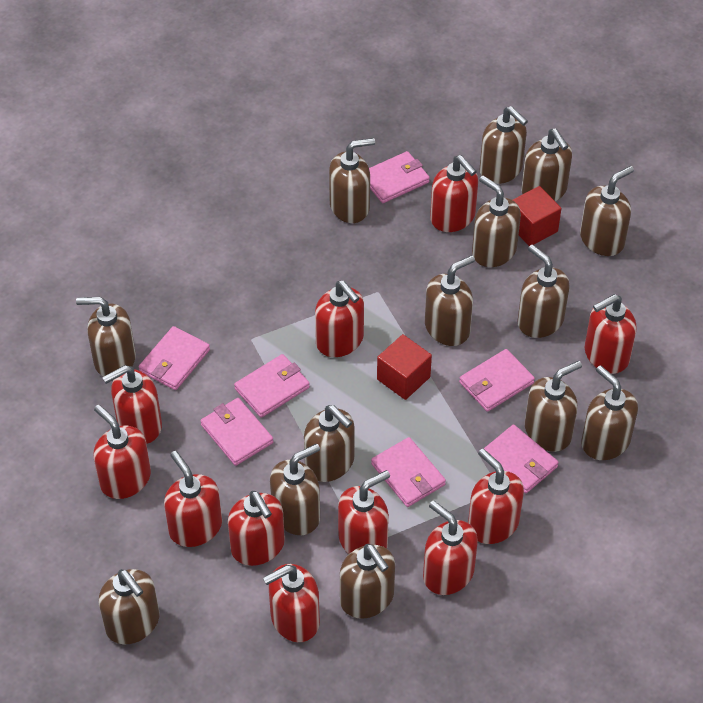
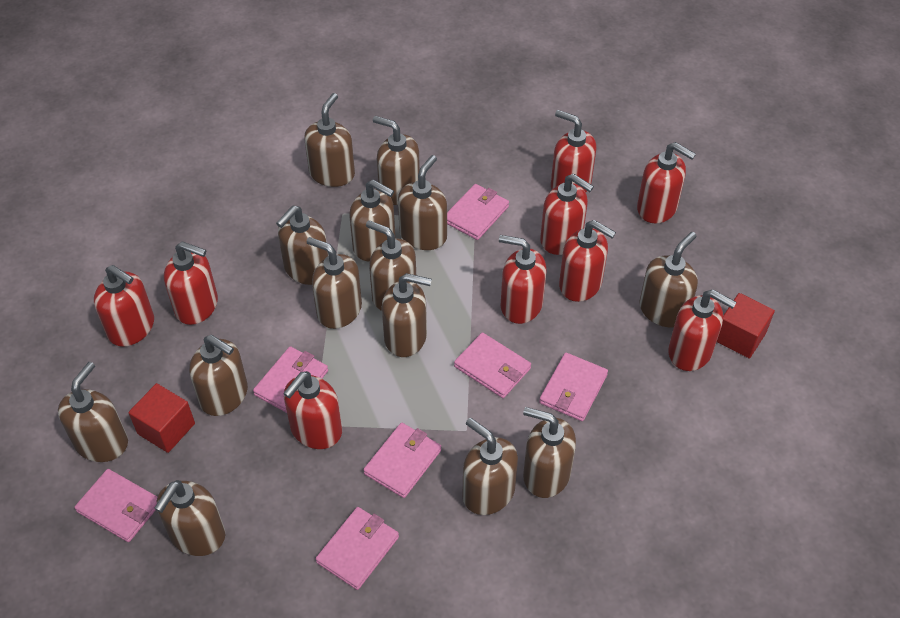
red soap dispenser: [93,405,151,499] [102,365,162,444] [164,451,222,547] [228,491,285,566] [263,564,320,642] [315,280,364,357] [338,470,390,554] [423,500,478,595] [430,155,478,232] [468,449,524,544] [585,294,637,374] = 11 -> [94,265,154,347] [164,242,218,325] [283,371,342,449] [499,235,546,324] [540,174,594,255] [551,110,596,192] [559,220,616,302] [637,142,696,223] [668,290,736,371] = 9

